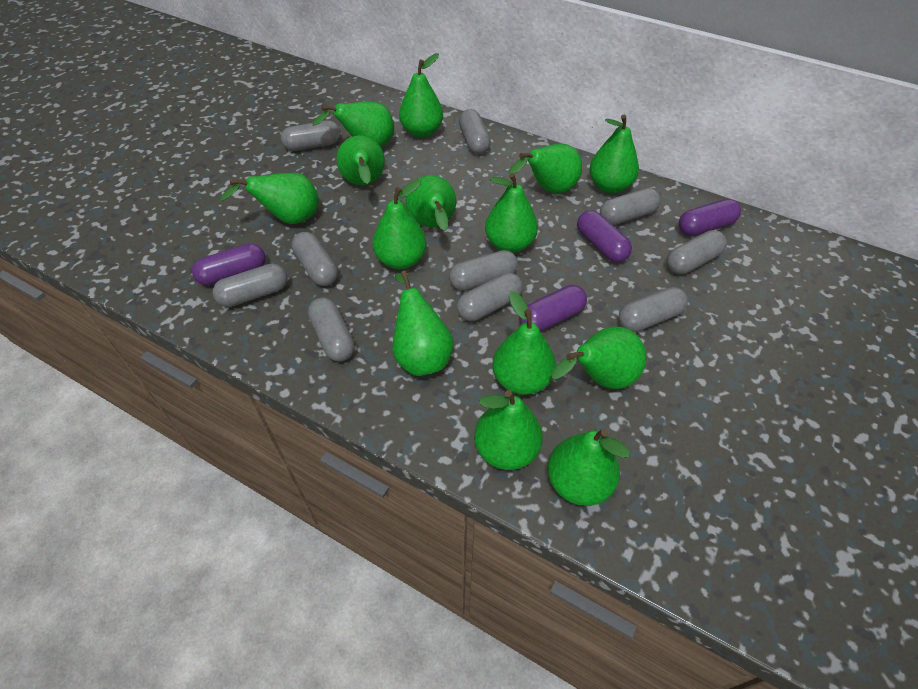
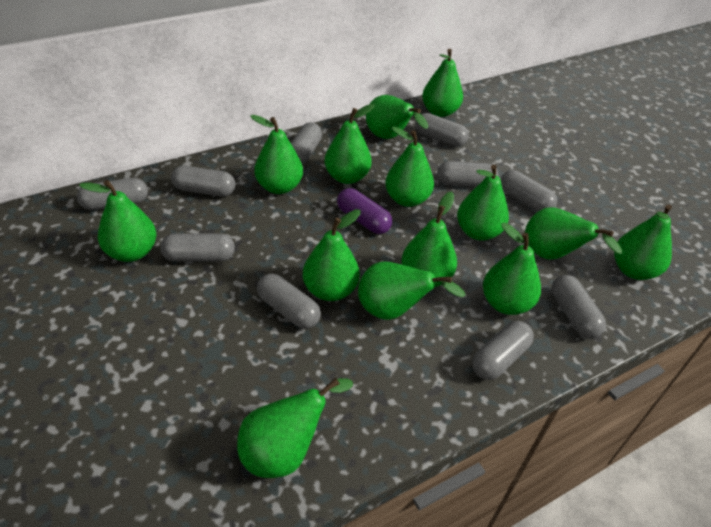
purple capsule: [192,243,266,286] [519,285,587,332] [577,210,632,263] [679,199,741,236] = 4 -> [337,188,392,234] = 1

